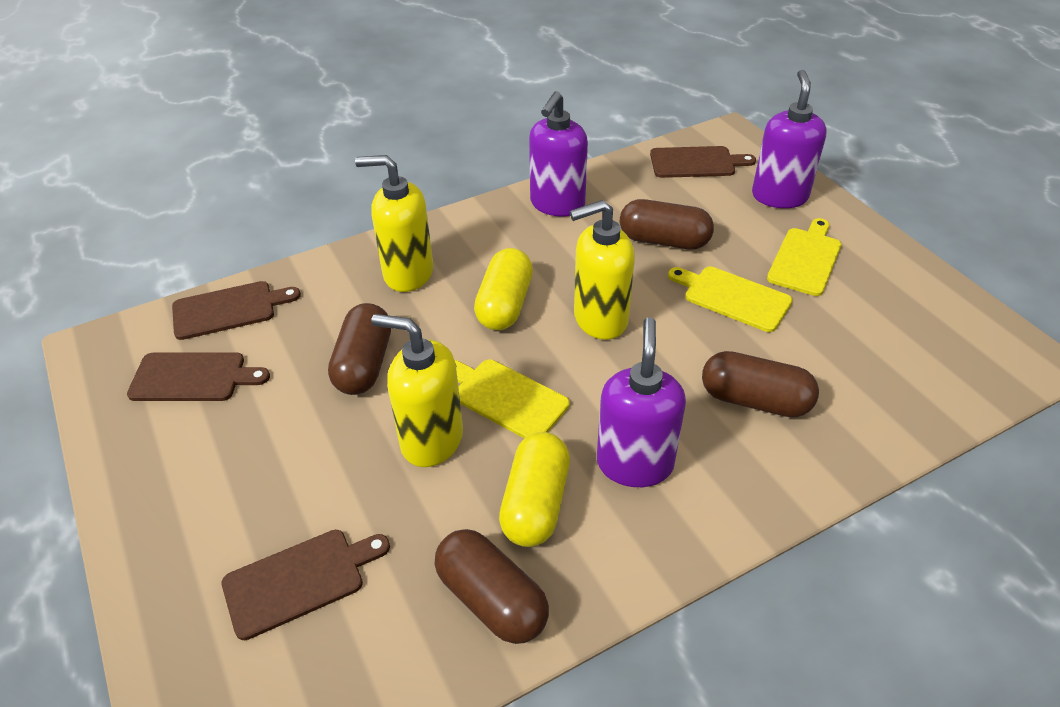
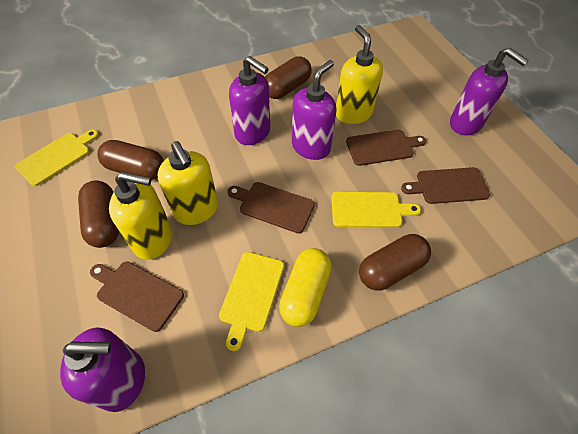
purple soap dispenser: [529,91,588,217] [597,317,686,487] [752,70,827,208] = 3 -> [60,328,145,412] [229,56,270,145] [292,60,337,160] [450,48,529,135] = 4
yellow capsule: [474,248,533,330] [499,432,570,547] = 2 -> [279,248,332,327] = 1

